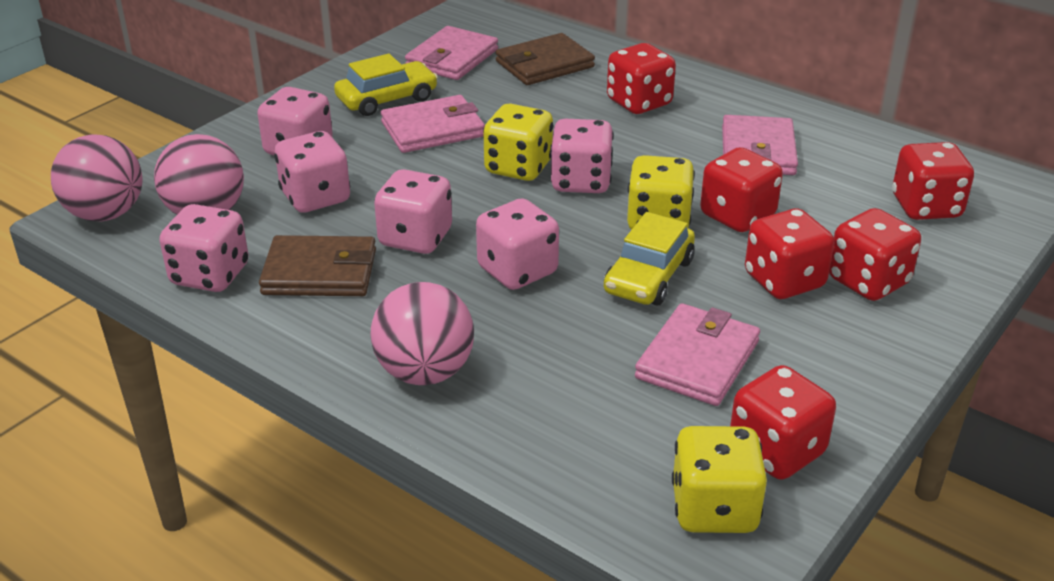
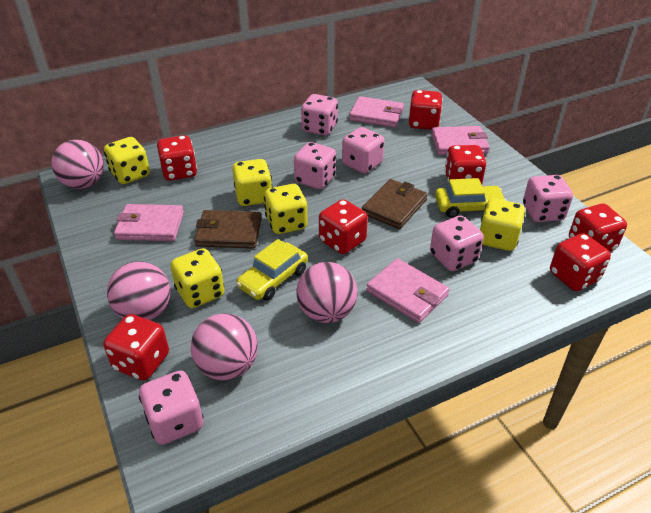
pink ball: [51,134,142,221] [154,134,244,215] [370,282,474,385] = 3 -> [51,140,104,189] [107,261,170,320] [191,313,258,380] [296,262,358,323] = 4
red dice: [607,43,676,114] [700,147,783,232] [730,365,836,480] [745,209,834,299] [829,208,921,301] [892,142,974,220] = 6 -> [103,314,169,380] [157,135,197,181] [319,199,368,254] [409,90,443,130] [444,145,486,185] [550,233,611,291] [569,204,627,252] = 7
yellow dice: [483,104,553,181] [627,155,695,230] [672,426,767,533] = 3 -> [104,137,150,184] [170,248,224,308] [232,159,272,206] [264,184,308,234] [480,198,525,251] = 5

